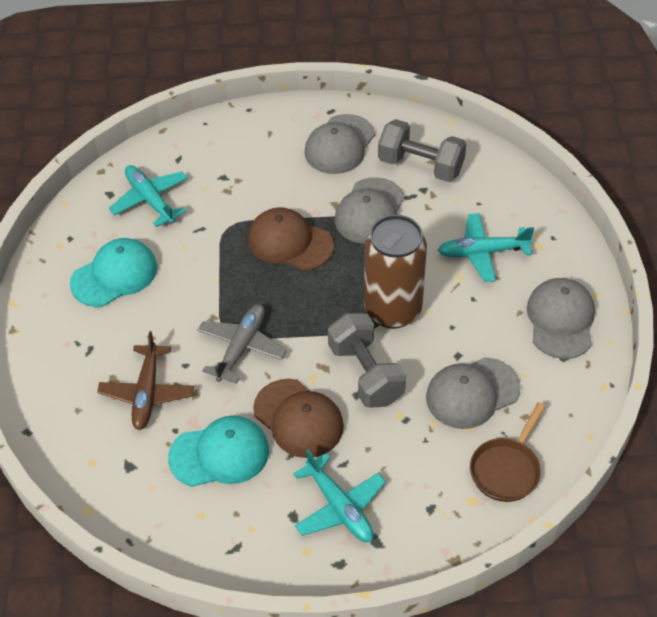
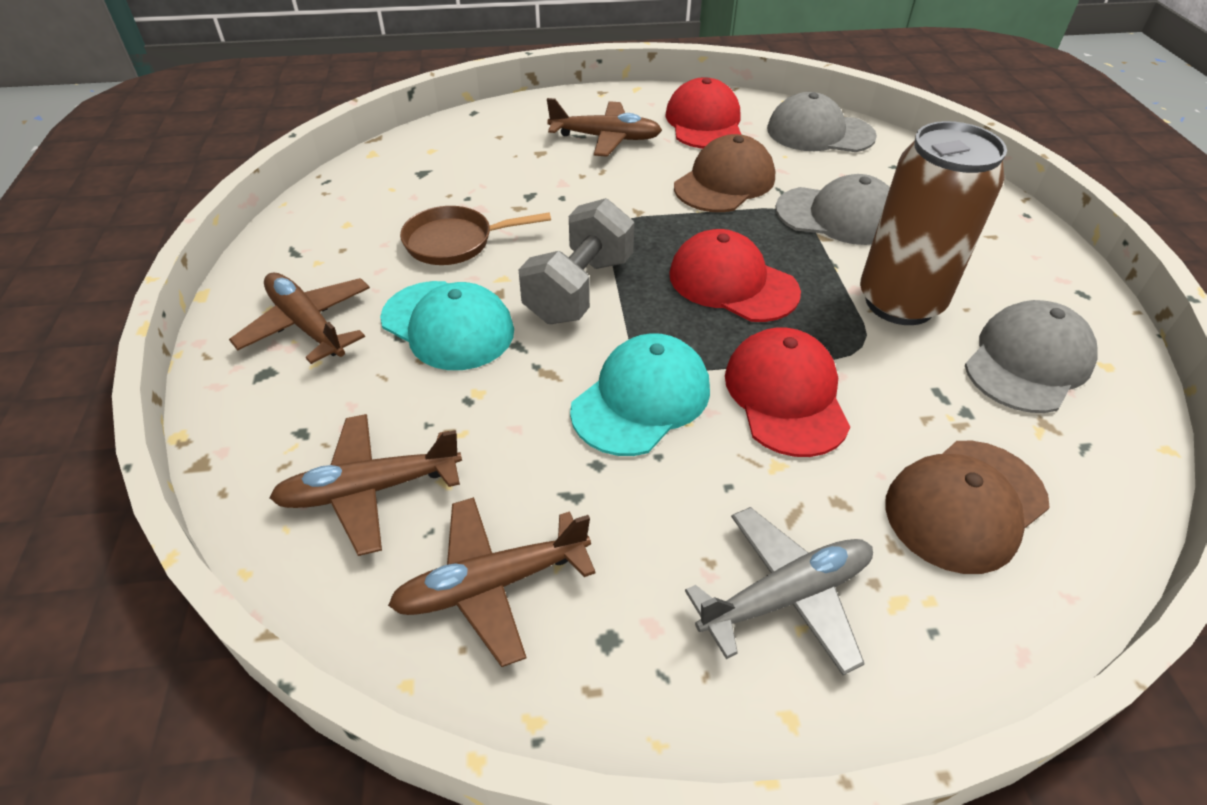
brown plane: [97,331,194,430] = 1 -> [229,273,370,364] [269,414,462,556] [388,497,596,667] [547,98,662,157] = 4
grey cap: [304,114,375,174] [335,177,405,244] [426,357,521,429] [527,278,595,359] = 4 -> [767,92,877,152] [775,174,890,245] [965,300,1098,413] = 3
grey dumbbell: [328,313,406,408] [378,119,466,182] = 2 -> [518,198,634,324] = 1
red cap: none = 0 -> [665,77,742,149] [669,229,801,322] [725,327,850,457] = 3
turquoise plane: [109,165,188,227] [293,449,386,542] [438,213,534,282] = 3 -> none = 0

